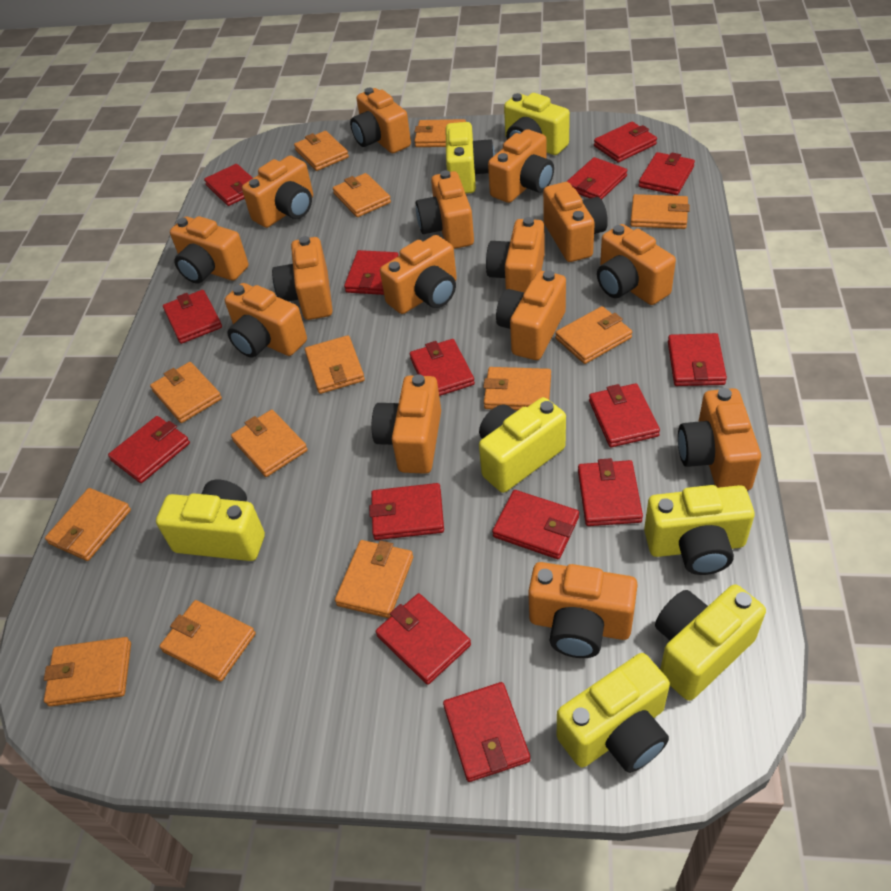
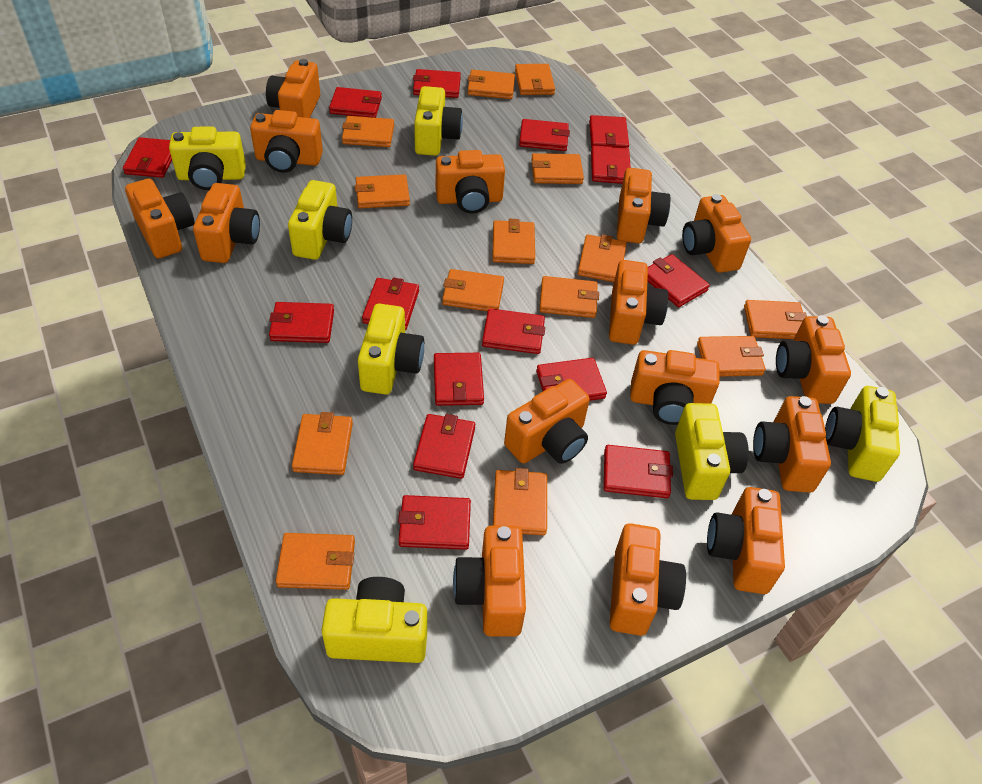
orange wallet: [44,637,131,707] [45,488,131,561] [150,362,222,423] [159,600,256,682] [231,410,308,477] [294,131,349,171] [305,335,365,394] [333,173,391,217] [335,540,413,618] [414,119,466,147] [483,367,551,410] [555,306,632,364] [630,194,690,229] = 13 -> [276,533,355,590] [292,412,353,475] [342,116,394,147] [355,174,410,208] [442,269,504,311] [468,70,515,99] [492,219,535,264] [493,468,547,535] [515,64,555,95] [531,153,584,184] [539,276,599,318] [578,234,627,282] [697,336,766,377] [744,300,807,339] = 14

